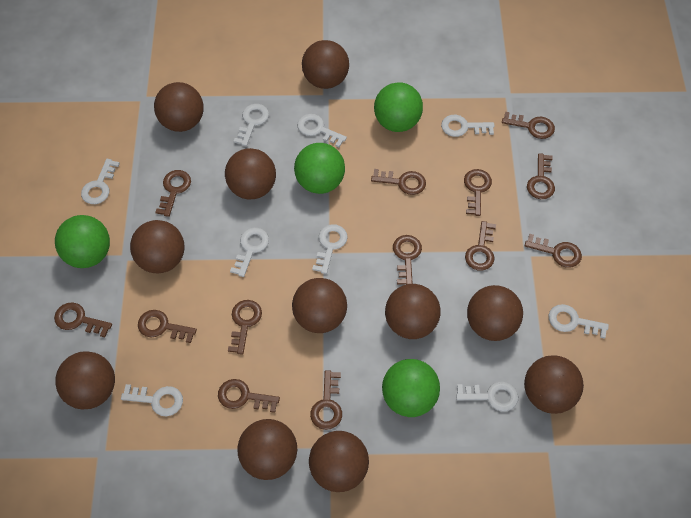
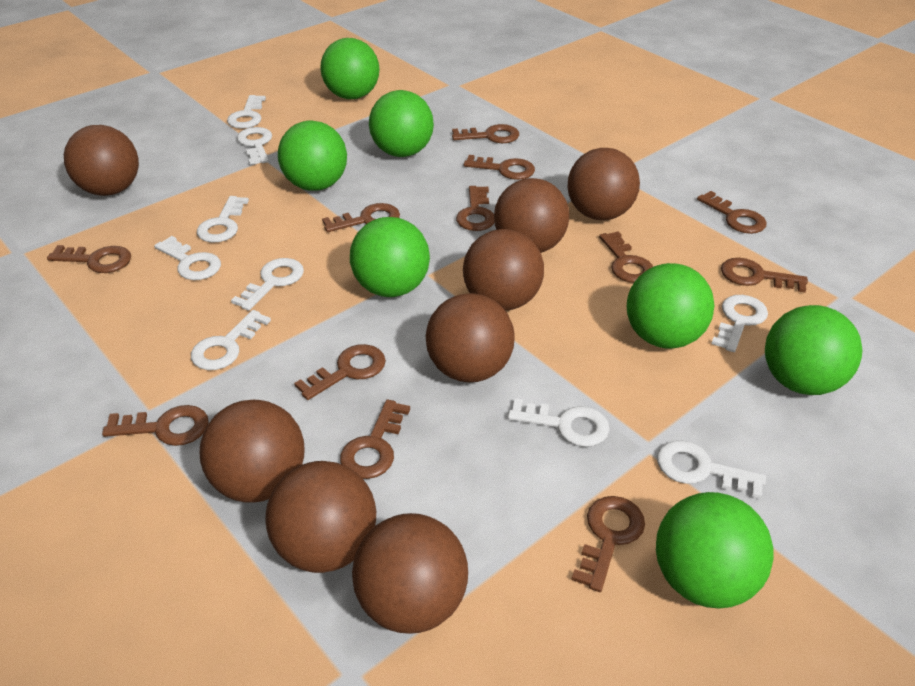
brown ball: [55,351,115,409] [130,220,185,273] [154,82,203,132] [225,148,276,199] [237,419,297,480] [292,278,347,333] [302,40,349,89] [309,431,369,492] [385,284,441,339] [467,285,523,341] [524,355,584,414] = 11 -> [64,125,139,196] [200,400,305,503] [265,461,376,573] [352,513,468,634] [426,293,515,382] [463,229,544,310] [494,178,569,253] [568,148,640,220] = 8
brown key: [54,302,112,337] [138,310,197,343] [155,170,191,217] [218,379,280,413] [228,300,262,355] [310,370,342,430] [371,169,426,195] [393,235,422,285] [464,169,492,216] [465,221,496,271] [502,112,555,139] [525,234,582,268] [527,153,555,199] = 13 -> [47,245,131,273] [102,405,209,446] [294,344,386,400] [322,203,400,232] [340,400,410,479] [452,124,519,143] [456,186,494,231] [464,155,535,180] [571,496,645,592] [599,231,653,283] [697,191,767,234] [721,258,808,293] = 12
green ball: [55,215,110,268] [294,143,345,194] [374,82,423,132] [382,359,440,417] = 4 -> [278,121,347,191] [320,38,380,99] [350,217,430,297] [369,90,434,157] [627,263,714,349] [656,492,774,608] [765,305,862,395] = 7

